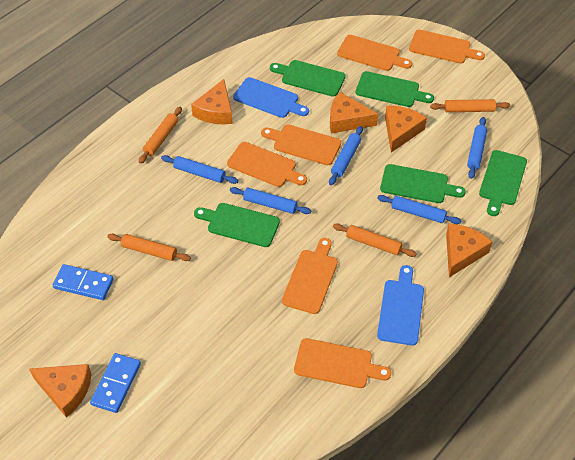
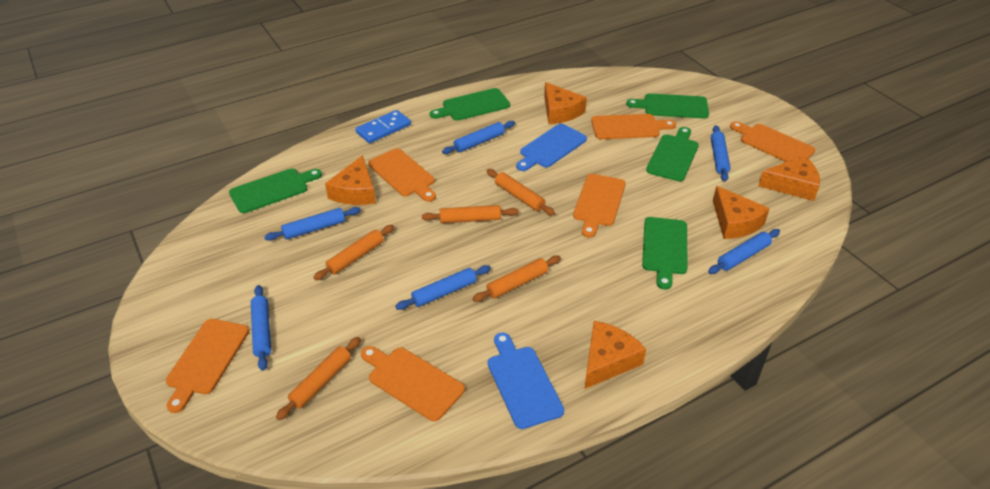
blue domino: [53,264,114,300] [90,353,141,413] = 2 -> [355,110,411,143] = 1
blue rolling pin: [161,155,238,184] [230,187,311,214] [329,126,363,185] [377,195,461,224] [467,117,487,179] = 5 -> [251,285,271,371] [264,207,361,241] [395,265,491,310] [442,121,515,154] [708,229,780,274] [711,125,730,181] = 6
orange rolling pin: [107,234,191,261] [139,107,182,164] [333,223,417,257] [430,99,510,112] = 4 -> [276,337,361,420] [313,225,394,280] [422,205,519,223] [472,255,561,302] [487,169,555,216] = 5

